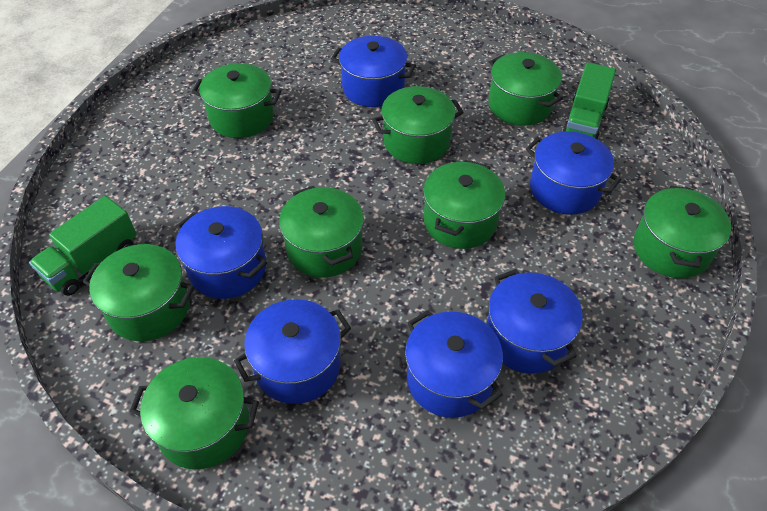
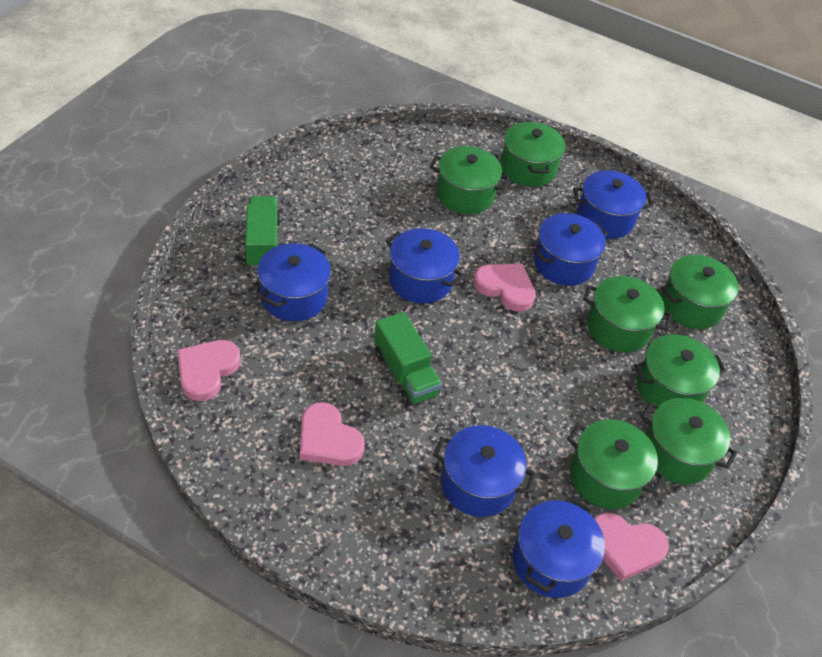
green pot: [83,244,194,341] [130,357,259,469] [192,63,281,138] [279,186,364,278] [372,86,464,164] [423,160,505,249] [488,52,563,126] [634,186,731,278] = 8 -> [430,146,509,214] [500,122,565,187] [567,419,665,509] [583,276,672,353] [634,334,726,406] [641,398,737,485] [661,255,742,329] = 7
pink heart: none = 0 -> [177,340,240,401] [300,402,365,466] [474,264,536,312] [594,512,669,581] = 4

